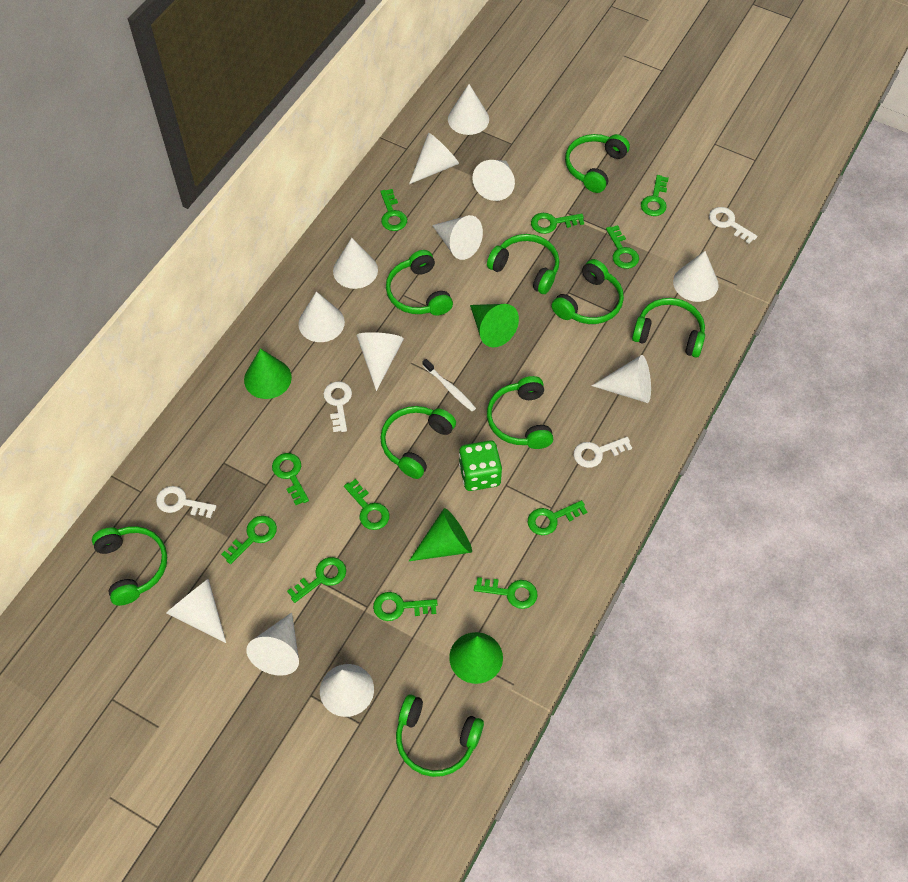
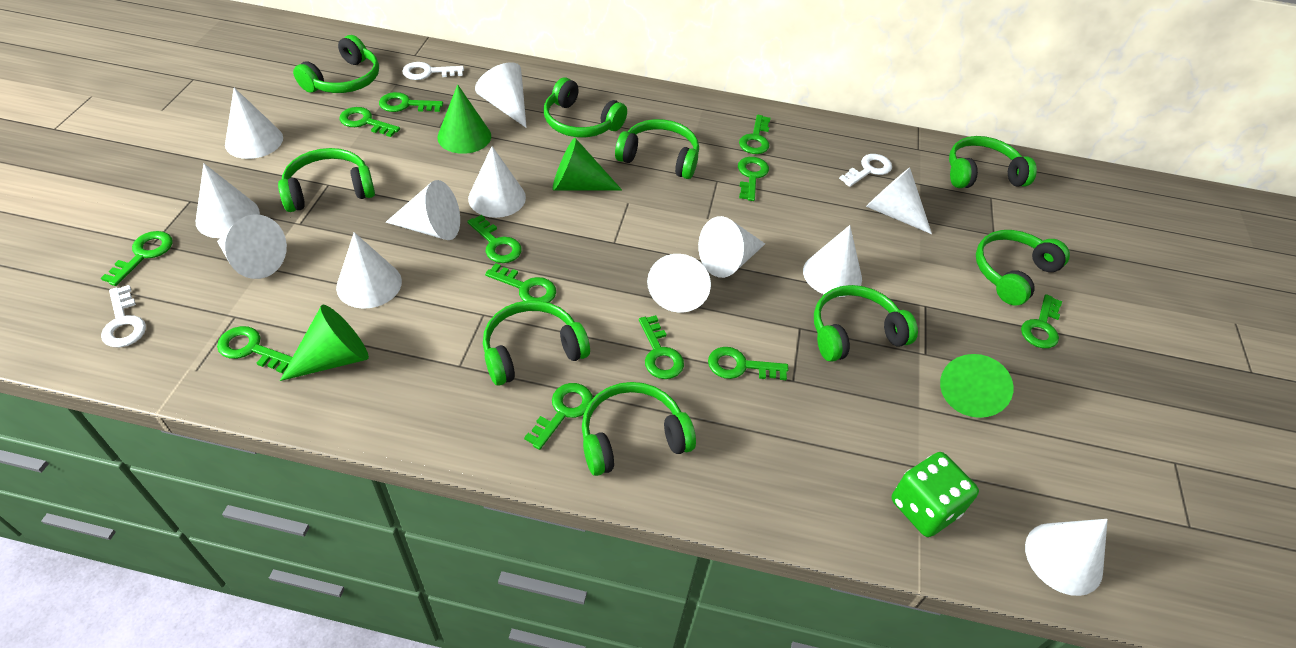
green key: [221,516,277,564] [272,453,309,505] [287,557,346,603] [344,479,389,530] [373,592,438,621] [380,189,407,231] [474,577,538,609] [528,500,587,535] [531,213,584,234] [606,225,639,269] [641,175,669,216] = 11 -> [101,231,173,286] [217,326,292,373] [339,107,400,137] [379,92,443,112] [467,215,522,263] [485,263,556,303] [524,383,593,450] [639,315,684,379] [708,347,789,380] [738,157,769,201] [739,115,770,154] [1021,294,1062,348] = 12
white key: [156,486,216,518] [324,381,352,432] [574,437,632,468] [709,207,757,244] = 4 -> [101,285,146,348] [402,62,464,80] [839,154,892,187] = 3
white toothbrush: [422,359,476,411] = 1 -> none = 0

